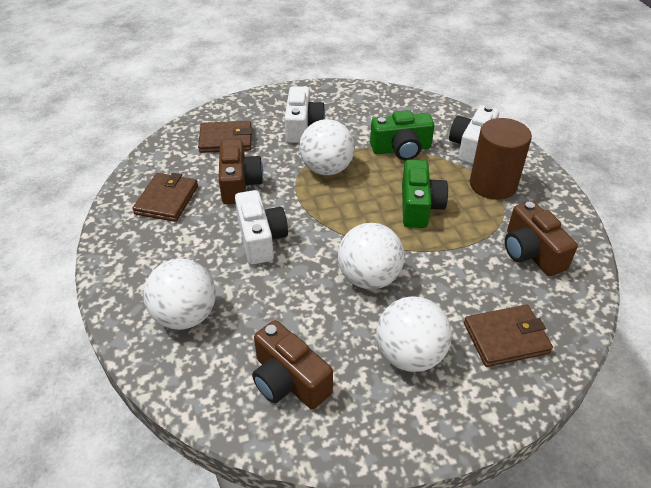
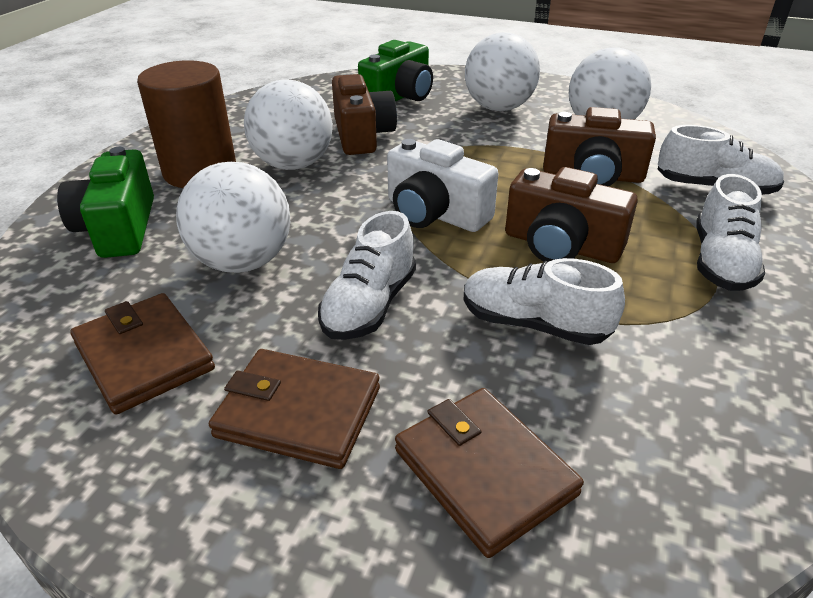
white camera: [235,190,288,264] [284,86,325,143] [449,105,499,164] = 3 -> [387,139,498,232] = 1
white shoe: none = 0 -> [318,211,416,340] [464,258,625,345] [658,125,784,195] [696,174,765,291] = 4

